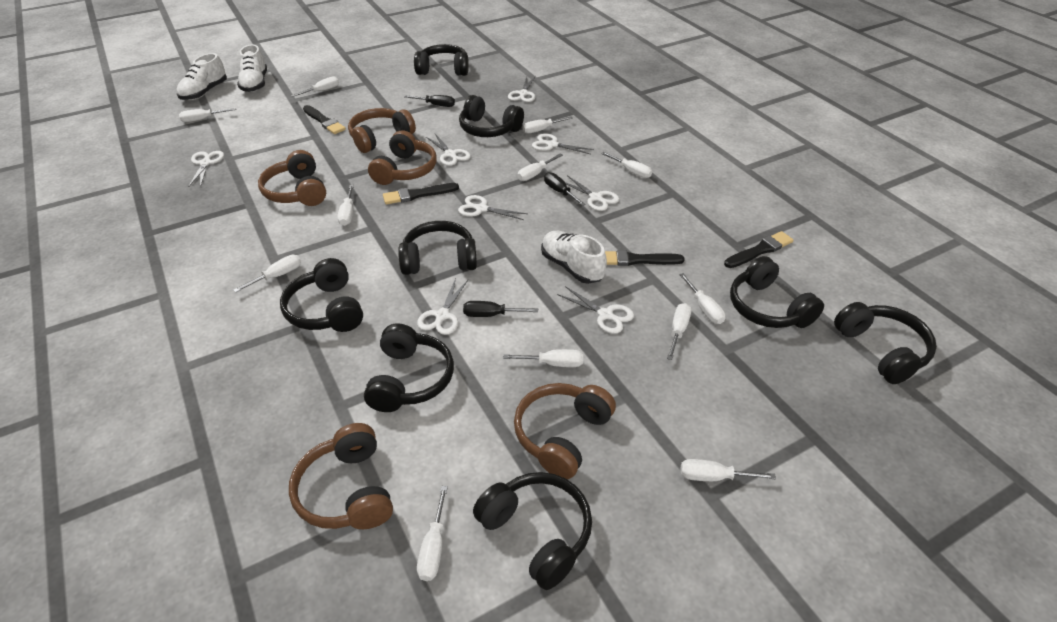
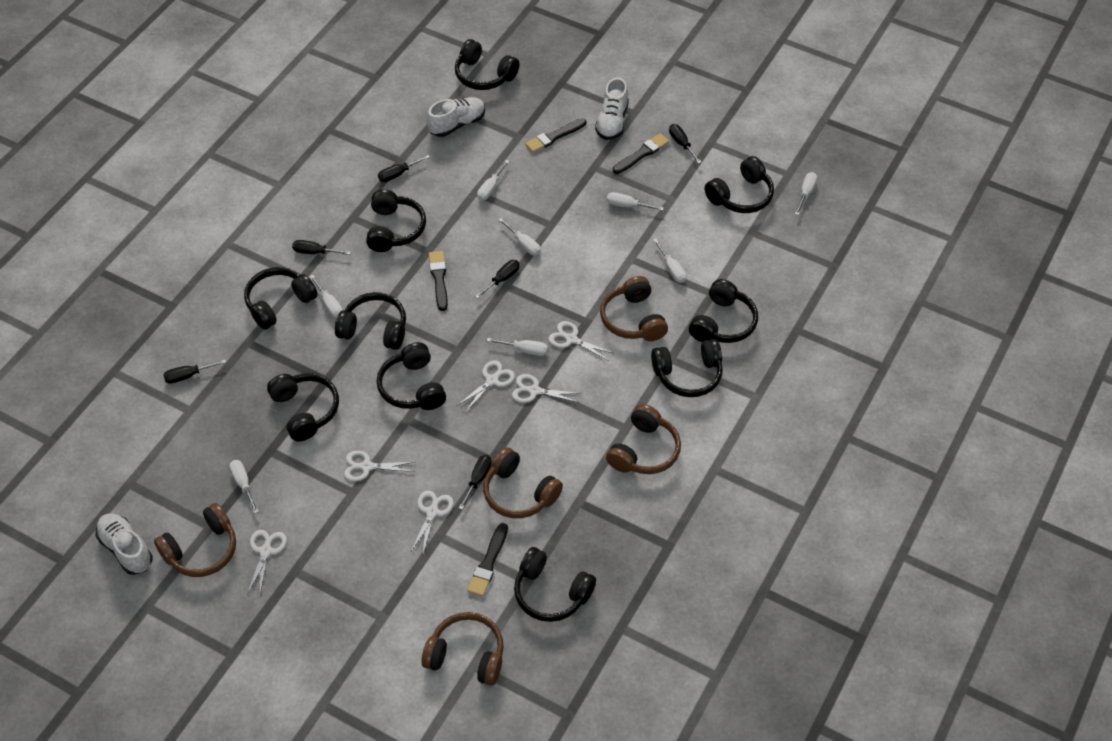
black headphones: [280,258,363,332] [364,323,454,412] [398,221,477,275] [414,44,469,76] [459,95,524,137] [473,472,592,590] [730,256,824,328] [834,302,937,384] = 8 -> [244,267,318,330] [267,373,339,441] [335,292,406,350] [366,189,426,252] [377,342,446,410] [455,39,520,90] [514,547,596,622] [651,339,723,397] [689,279,758,343] [705,156,774,213] = 10
black screwdriver: [405,95,455,107] [463,301,538,317] [544,172,586,206] = 3 -> [163,360,226,384] [292,240,351,255] [378,155,430,182] [459,455,492,510] [475,260,520,299] [669,124,702,164] = 6
white scissors: [188,151,224,187] [417,278,468,335] [426,134,471,166] [458,195,528,220] [508,76,536,102] [532,133,594,154] [557,286,634,334] [565,175,619,211] = 8 -> [247,530,287,594] [344,451,415,481] [411,491,454,554] [457,360,515,413] [512,374,582,403] [548,321,613,361] = 6
white screwdriver: [179,108,236,122] [233,255,301,293] [291,76,339,97] [337,185,354,226] [417,486,448,581] [503,349,583,367] [518,154,563,181] [522,116,573,134] [601,152,652,178] [667,303,692,360] [679,273,726,324] [681,459,776,481] = 12 -> [229,460,259,513] [310,275,343,318] [477,160,509,201] [487,338,548,356] [499,218,541,255] [607,192,664,211] [653,239,686,283] [795,172,817,215] = 8

